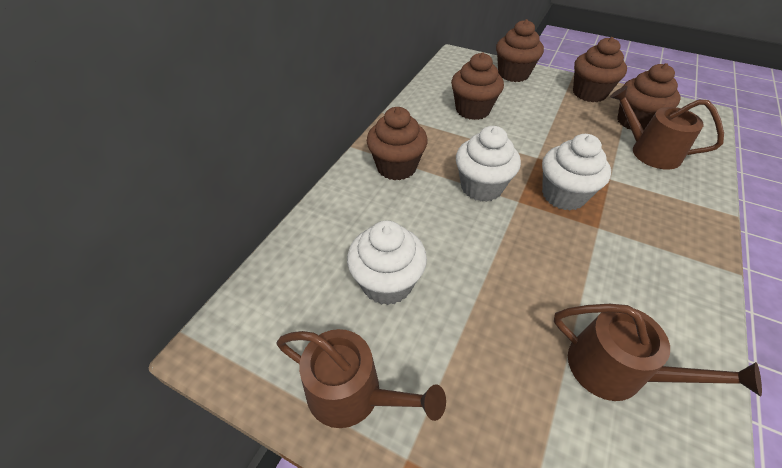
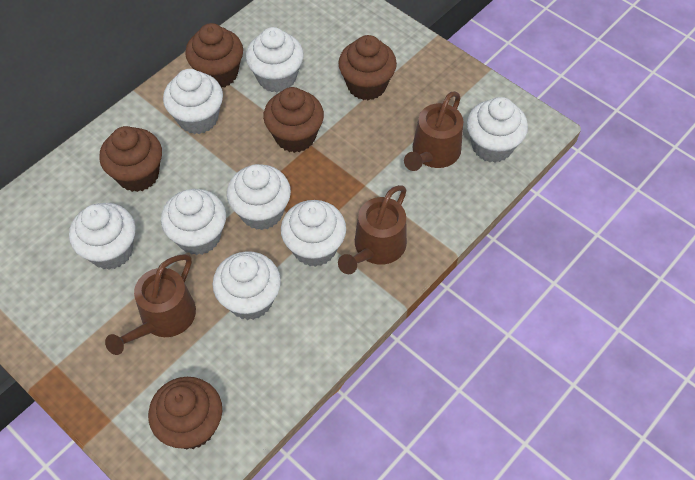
white cupcake: [347,221,427,305] [456,126,521,202] [542,134,611,211] = 3 -> [69,203,136,270] [161,189,226,255] [163,69,223,134] [213,251,281,320] [227,164,291,230] [246,27,304,93] [281,200,346,267] [467,97,528,163] = 8

